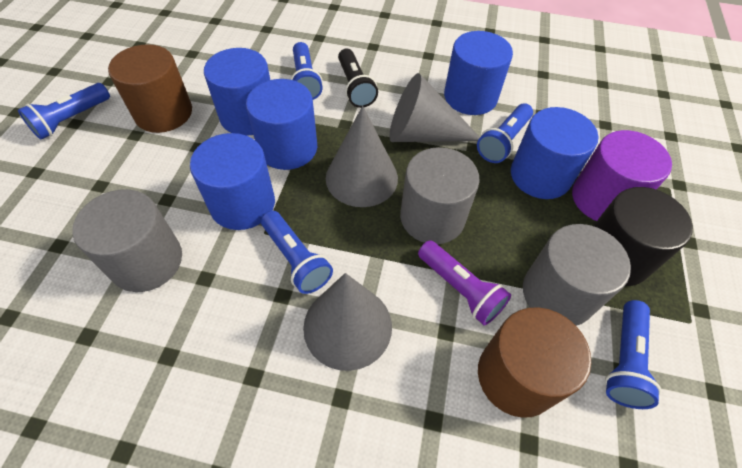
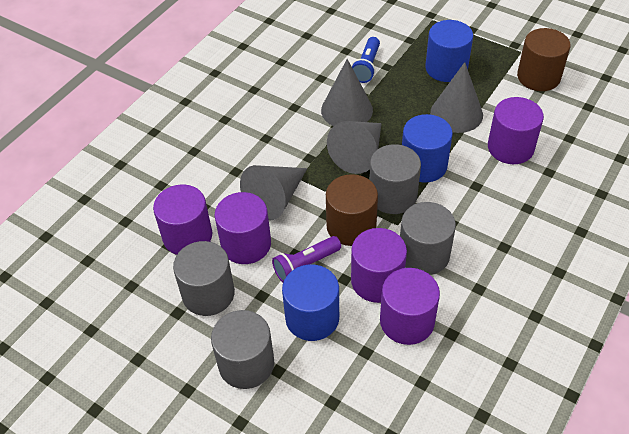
black cylinder: [593,187,693,286] = 1 -> none = 0
black flashlight: [338,49,378,108] = 1 -> none = 0
blue cylinder: [190,133,275,230] [204,48,270,136] [246,79,317,170] [444,31,513,115] [511,107,598,199] = 5 -> [282,264,339,341] [402,114,453,182] [425,20,473,82] = 3
blue flashlight: [18,83,110,140] [261,211,333,294] [291,42,323,100] [477,103,533,163] [605,300,661,409] = 5 -> [351,37,380,83] = 1
grey cone: [303,273,392,371] [326,106,398,207] [389,73,480,142] = 3 -> [240,165,307,220] [321,59,373,126] [327,121,382,174] [430,62,483,133] = 4
grey cylinder: [72,189,182,292] [400,147,480,244] [523,224,631,326] = 3 -> [173,241,235,316] [211,310,274,389] [369,144,421,214] [400,202,456,275] = 4
purple cylinder: [572,130,672,221] = 1 -> [153,184,212,255] [215,192,271,264] [351,228,407,303] [380,268,440,345] [488,97,544,164] = 5

